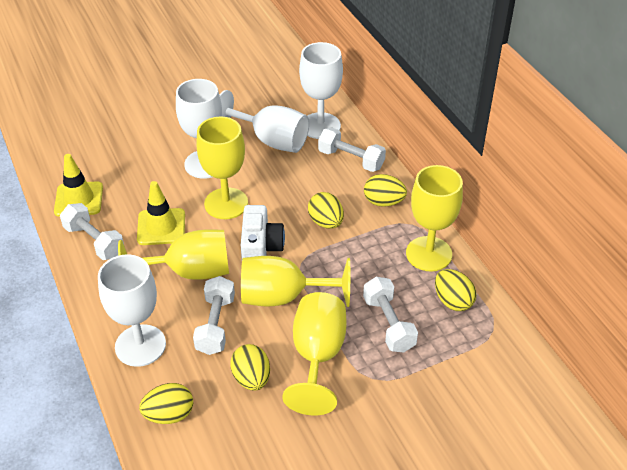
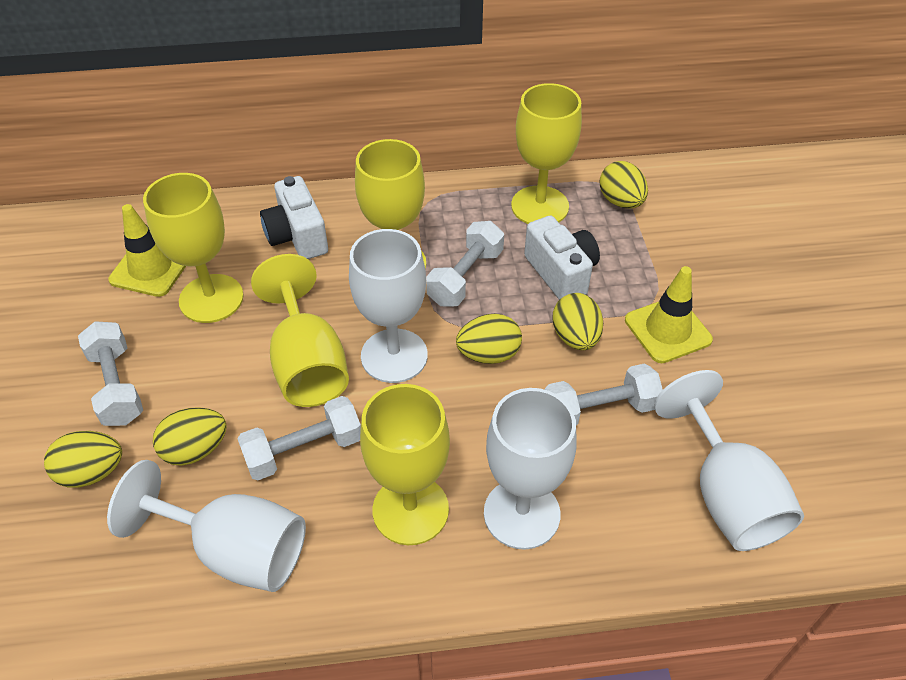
white camera: [241,205,285,259] = 1 -> [260,176,328,259] [524,216,600,300] = 2

